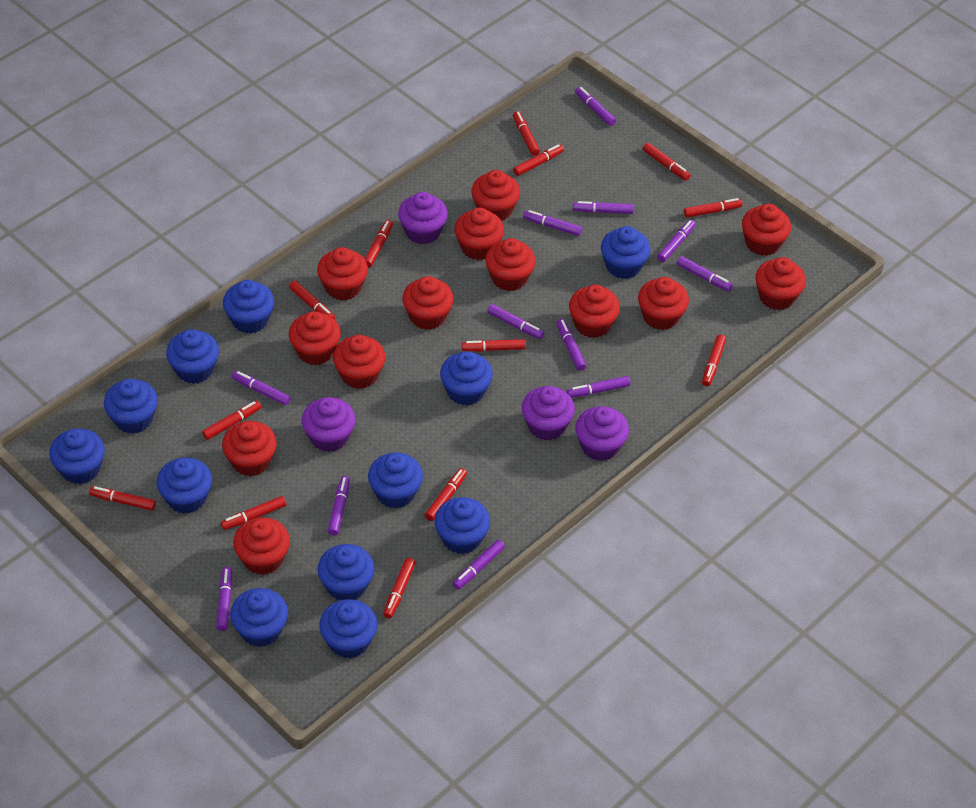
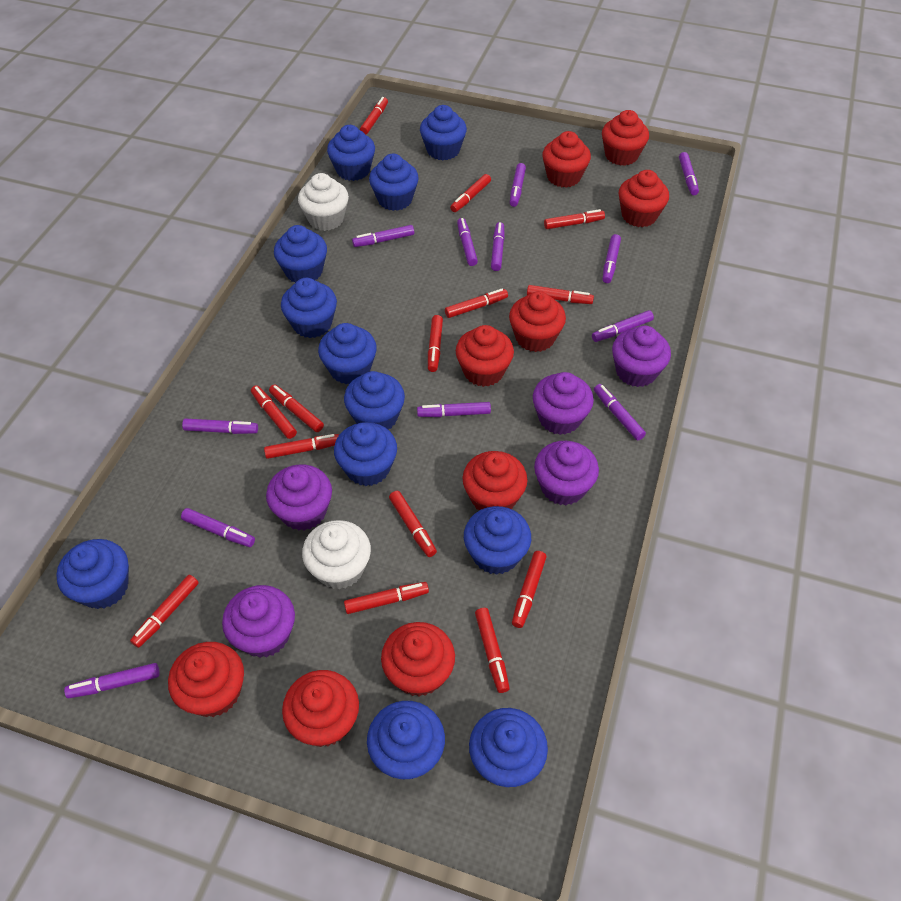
purple cupcake: [302,397,356,452] [398,192,448,244] [522,386,575,440] [575,406,629,461] = 4 -> [222,585,295,658] [266,465,332,531] [533,372,594,435] [534,441,599,505] [612,325,671,387] = 5
red cupcake: [222,421,277,476] [233,517,290,575] [289,311,341,365] [317,247,368,301] [333,335,386,389] [402,276,454,330] [454,207,504,260] [471,170,520,221] [485,238,536,291] [569,285,620,338] [638,277,689,330] [742,204,791,256] [755,257,806,310] = 13 -> [168,642,244,717] [282,670,359,747] [381,622,455,697] [456,325,514,387] [462,451,528,510] [509,291,566,352] [542,131,591,188] [602,110,649,166] [619,170,669,227] = 9
red marker: [89,486,156,511] [202,401,261,440] [221,496,286,530] [289,280,335,319] [365,220,393,268] [383,558,416,619] [425,468,467,521] [462,339,526,352] [513,111,540,156] [513,144,564,176] [643,143,691,181] [684,198,743,218] [702,334,726,386] = 13 -> [130,575,199,648] [251,385,297,439] [264,434,339,459] [269,384,324,432] [344,582,429,614] [360,97,388,135] [389,491,437,557] [428,315,443,372] [445,289,508,318] [450,174,491,212] [475,608,510,693] [512,551,546,628] [527,285,594,304] [544,209,605,229] = 14
white cupcake: none = 0 -> [298,173,349,231] [302,520,371,590] = 2

